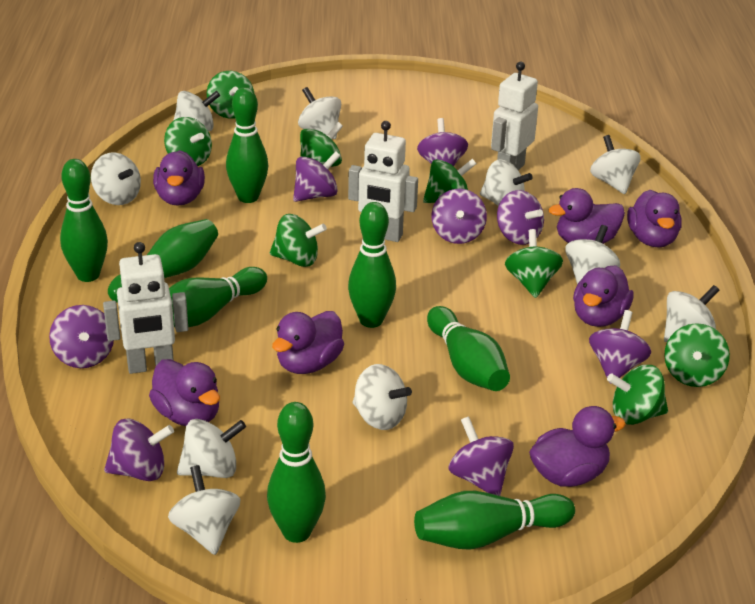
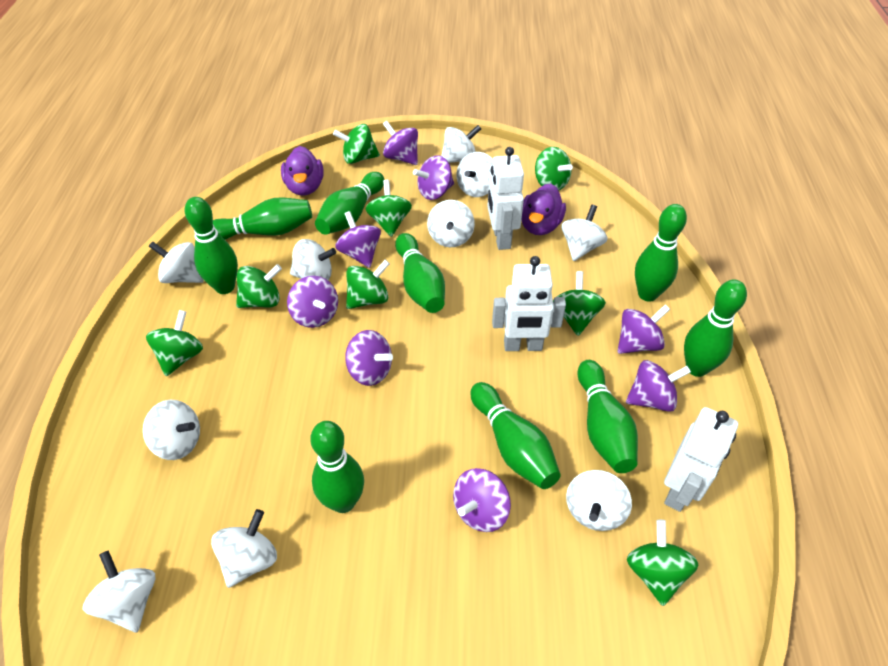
green bowling pin: [60,159,108,282] [108,219,218,303] [169,267,267,327] [226,87,268,203] [267,402,326,543] [348,202,396,328] [414,491,575,550] [427,306,510,391] = 8 -> [185,197,238,294] [213,197,312,240] [310,421,364,513] [315,172,384,235] [395,233,445,313] [470,382,561,489] [577,360,638,473] [635,204,687,302] [684,280,747,377] = 9
purple duck: [149,359,220,426] [153,150,205,206] [272,311,344,374] [529,406,626,487] [549,188,625,244] [573,265,634,327] [627,190,682,248] = 7 -> [281,146,324,196] [522,183,566,235] = 2

